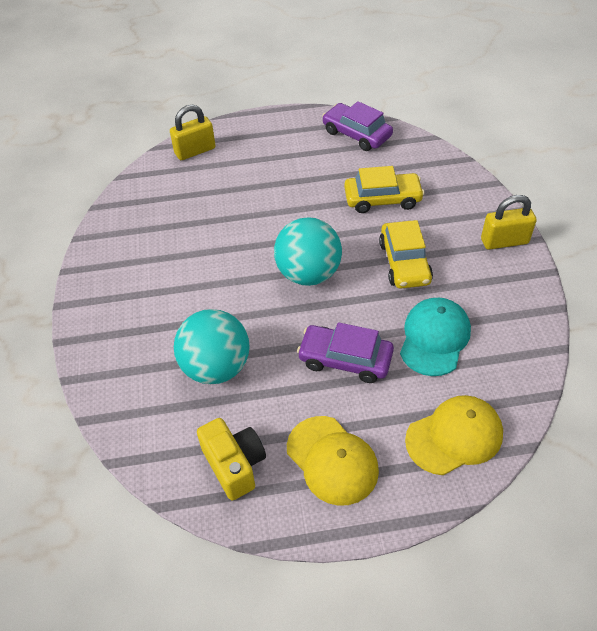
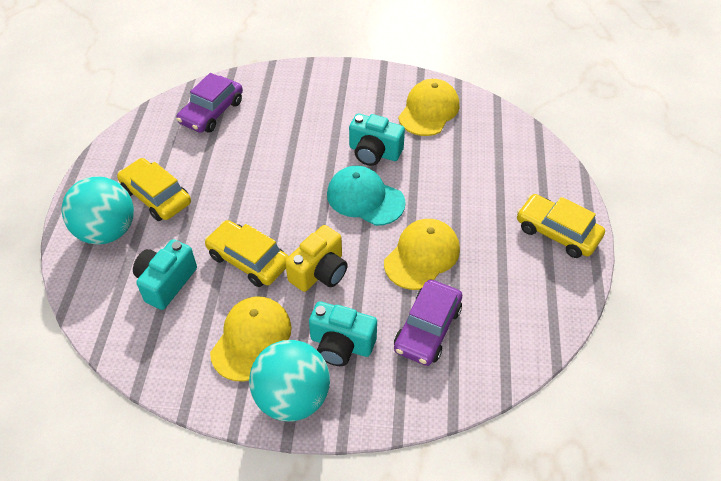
turquoise camera: none = 0 -> [133,239,197,310] [309,301,377,366] [349,114,405,166] = 3
yellow cap: [287,416,379,506] [405,395,503,475] = 2 -> [210,297,291,381] [384,219,460,290] [398,79,459,136] = 3
yellow car: [344,166,425,213] [379,220,433,288] = 2 -> [117,158,191,221] [205,220,289,287] [517,194,605,258] = 3
yellow padlock: [170,105,216,160] [481,195,536,250] = 2 -> none = 0

